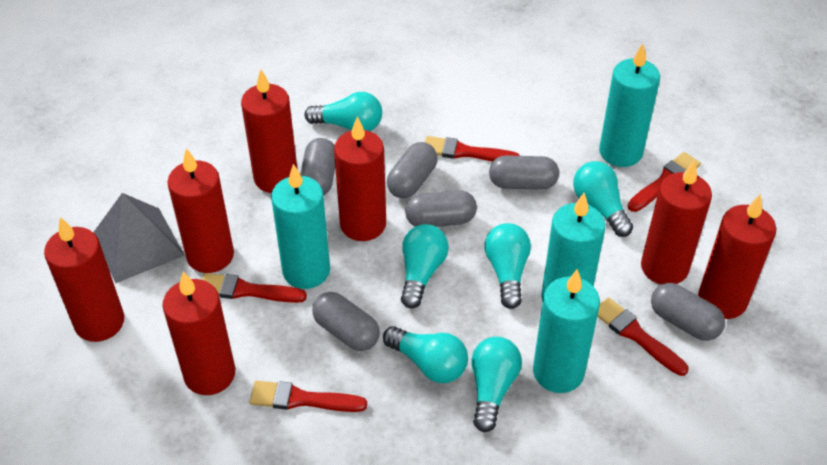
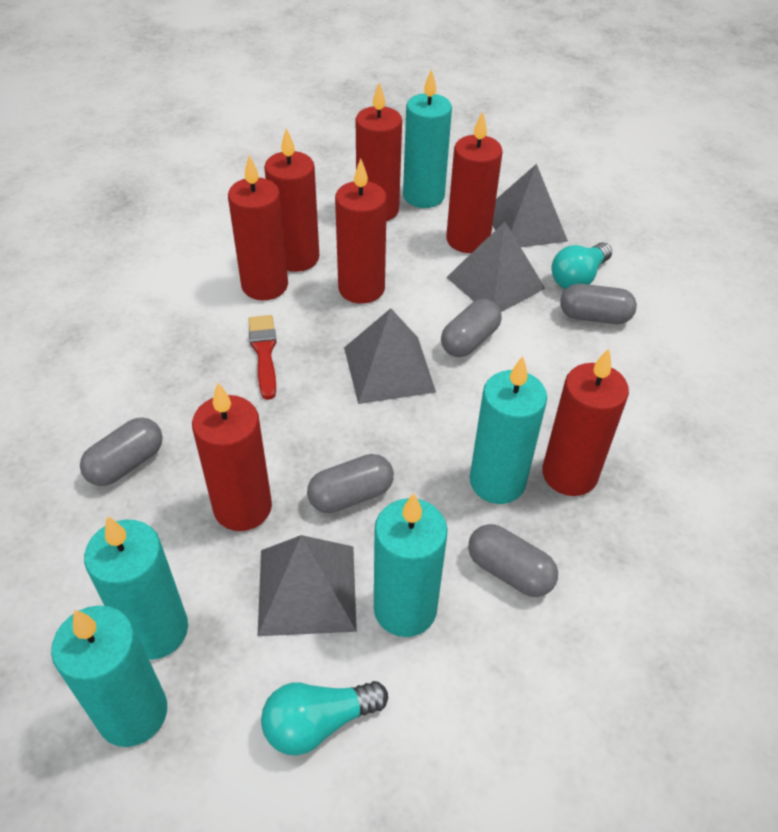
grey capsule: [300,138,335,196] [312,292,380,351] [387,142,438,198] [405,190,477,227] [489,155,559,190] [651,283,725,341] = 6 -> [80,417,163,486] [307,454,394,513] [441,299,502,357] [468,524,558,597] [560,284,637,324] = 5
grey pyramid: [93,193,185,283] = 1 -> [258,535,357,636] [344,308,436,404] [446,222,546,312] [493,164,568,247] = 4
red brush: [202,273,307,303] [250,381,367,412] [425,136,520,162] [597,297,688,376] [628,152,701,212] = 5 -> [248,315,276,400] = 1
turquoise candle: [271,164,330,289] [533,269,600,393] [541,193,605,301] [599,44,660,167] = 4 -> [51,605,167,747] [84,516,188,660] [374,493,448,637] [403,69,452,208] [470,356,547,504] = 5
turquoise light bulb: [304,92,382,131] [383,326,468,383] [401,224,449,309] [471,337,522,432] [485,223,531,309] [573,161,633,237] = 6 -> [261,681,388,756] [552,242,612,289] = 2

